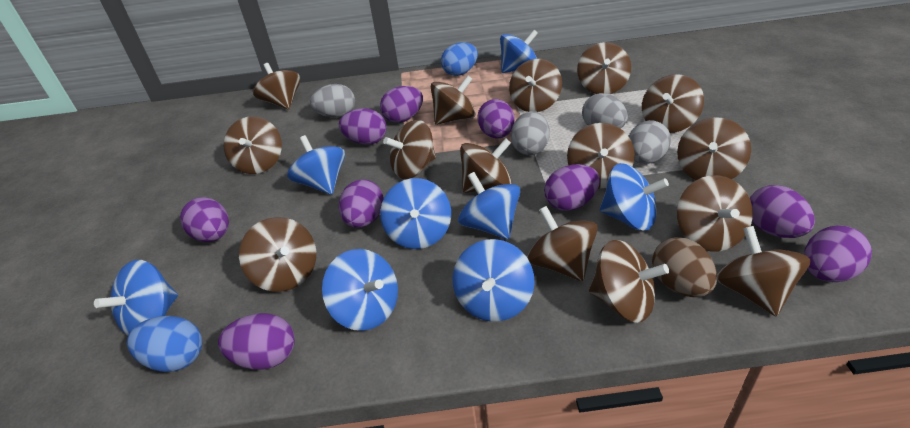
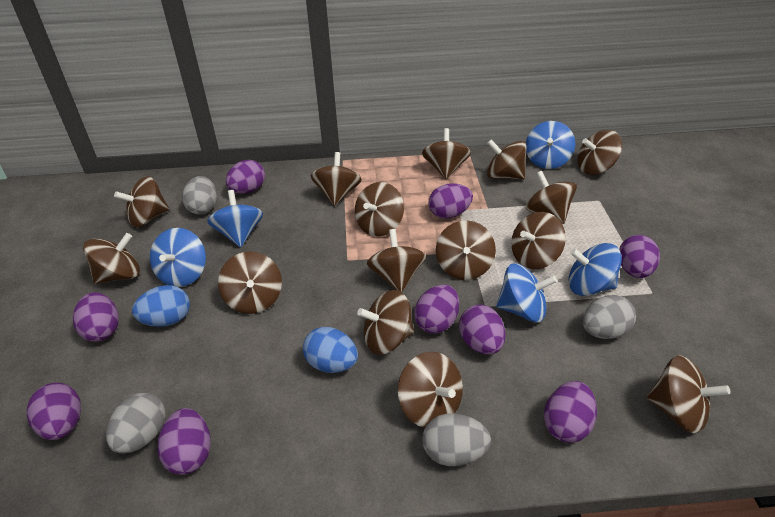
blue spinning top: [94,260,178,335] [287,135,345,195] [322,249,398,331] [380,178,451,249] [452,239,535,322] [458,172,521,239] [500,30,538,73] [600,163,669,231] = 8 -> [150,228,206,287] [207,190,263,247] [496,263,557,322] [526,121,575,169] [568,243,622,296] = 5
brown egg: [652,237,717,297] = 1 -> none = 0

